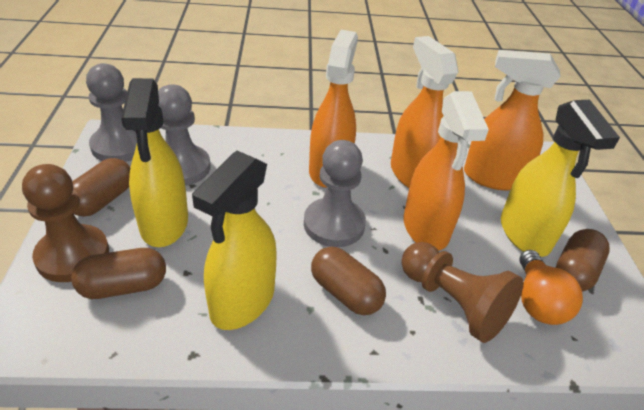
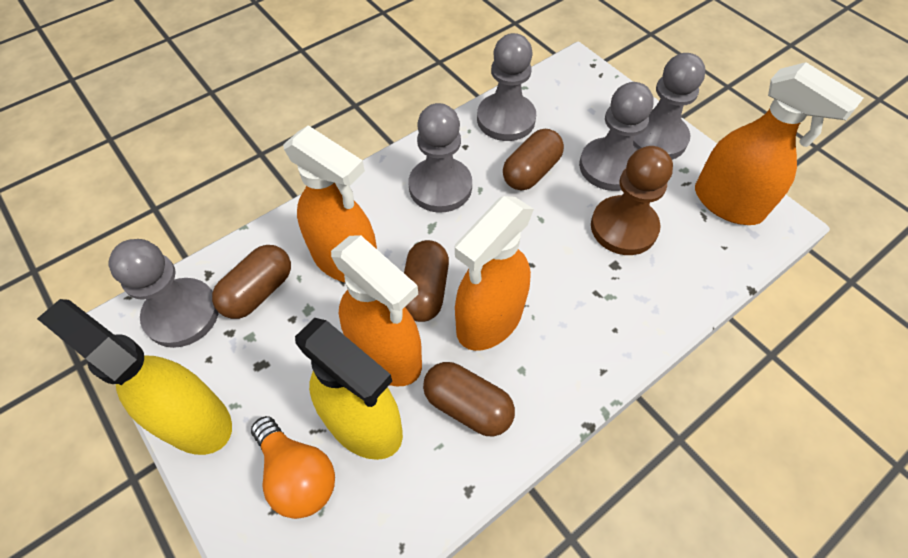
brown pawn: [22,164,109,282] [401,242,523,343] = 2 -> [591,146,673,255] = 1
grey pawn: [86,63,137,162] [158,84,210,186] [304,140,366,247] = 3 -> [108,239,219,348] [409,103,472,212] [477,33,536,141] [579,82,654,191] [633,53,705,160] = 5
yellow spray bottle: [121,78,188,247] [192,151,276,330] [501,100,620,257] = 3 -> [37,299,232,455] [295,318,403,460] = 2

